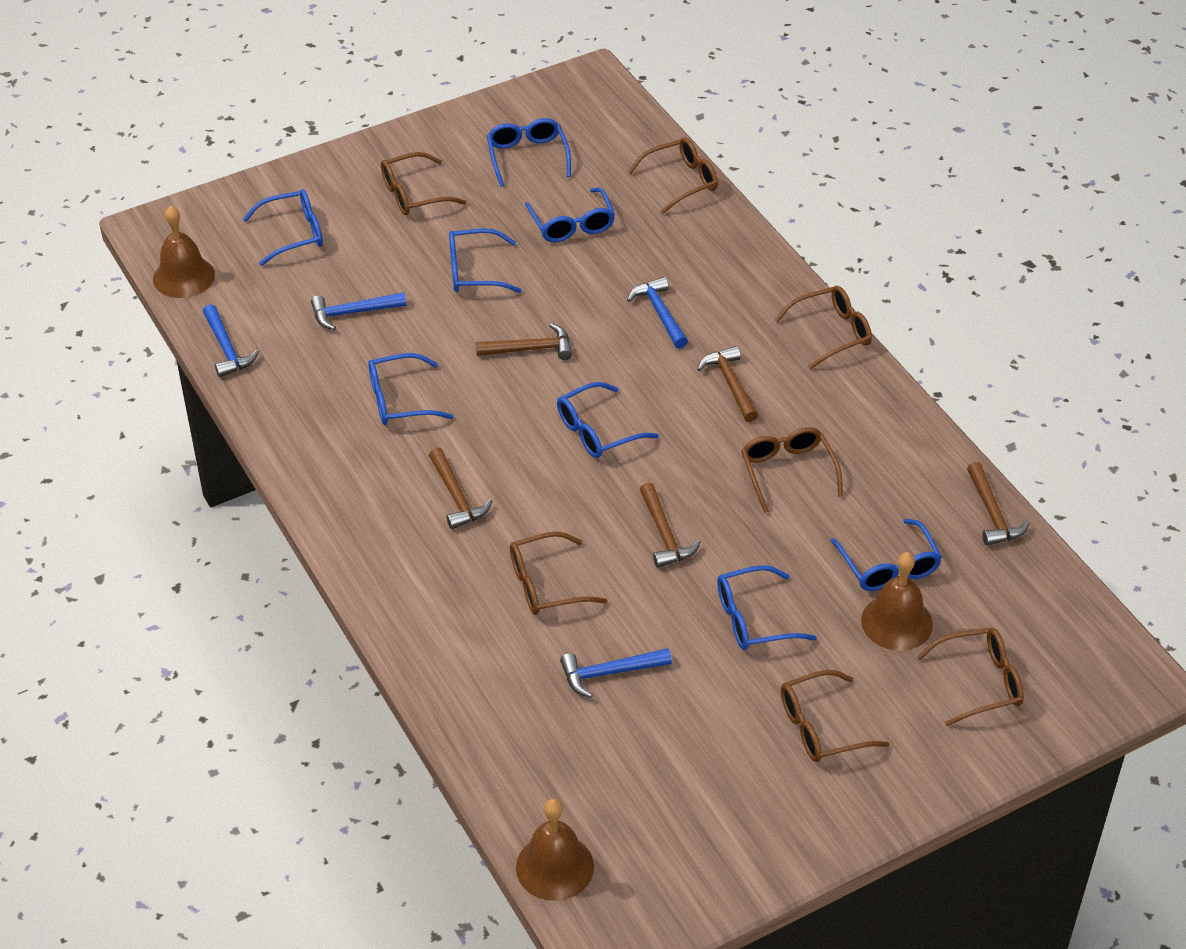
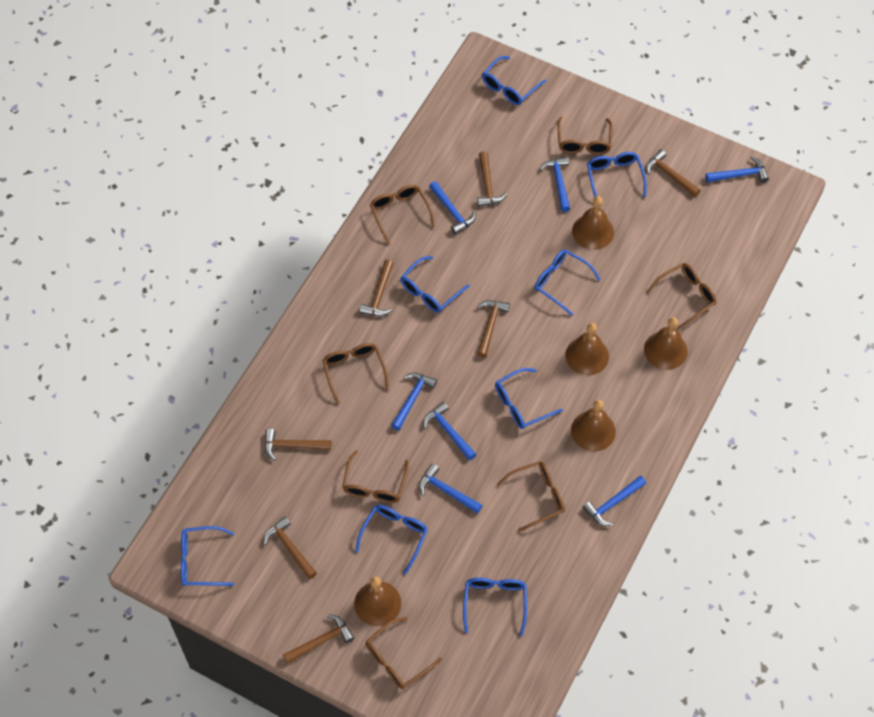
blue hammer: [203,304,259,377] [311,292,407,330] [560,648,672,698] [627,277,688,349] = 4 -> [391,372,437,430] [419,464,482,514] [423,402,476,461] [429,181,476,235] [539,156,570,212] [582,476,646,526] [705,156,769,183] = 7
brown bell: [153,206,215,298] [516,799,594,901] [861,552,933,651] = 3 -> [354,576,401,626] [565,323,609,375] [571,400,616,452] [572,196,614,250] [644,317,688,370] = 5
brown hammer: [429,448,492,529] [476,323,572,360] [639,483,701,568] [697,346,758,422] [967,462,1030,546] = 5 -> [264,516,317,579] [265,429,331,461] [283,614,354,664] [359,260,394,316] [477,151,507,207] [477,300,510,358] [646,149,701,197] = 7

